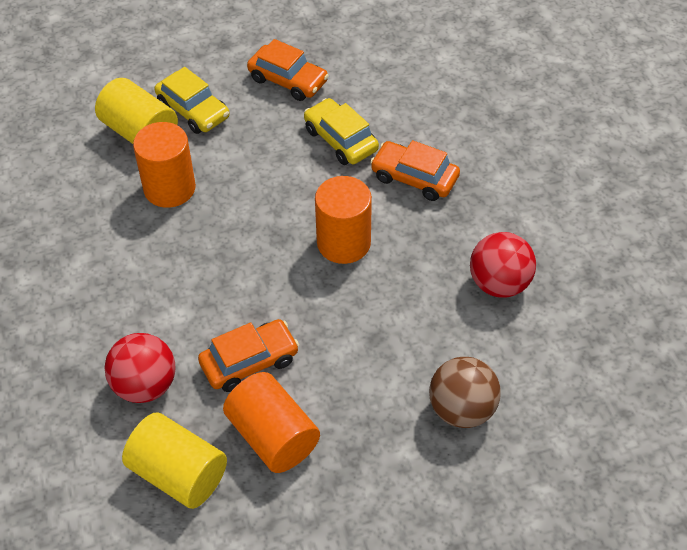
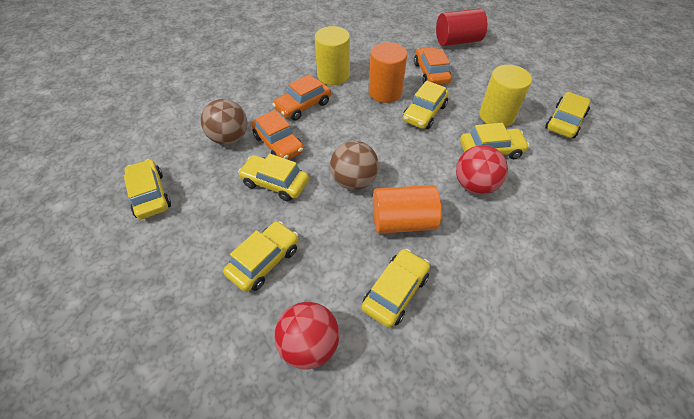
brown ball: [429,357,501,428] = 1 -> [201,99,247,145] [330,141,379,190] = 2
orange cylinder: [133,122,196,208] [223,372,320,473] [315,176,372,264] = 3 -> [369,42,407,103] [373,185,441,234] = 2
red cylinder: none = 0 -> [436,8,487,46] = 1
yellow car: [155,67,230,134] [304,98,379,165] = 2 -> [124,159,171,219] [223,221,299,292] [238,154,309,201] [362,249,430,328] [403,81,449,129] [460,123,530,159] [545,92,590,138] = 7

